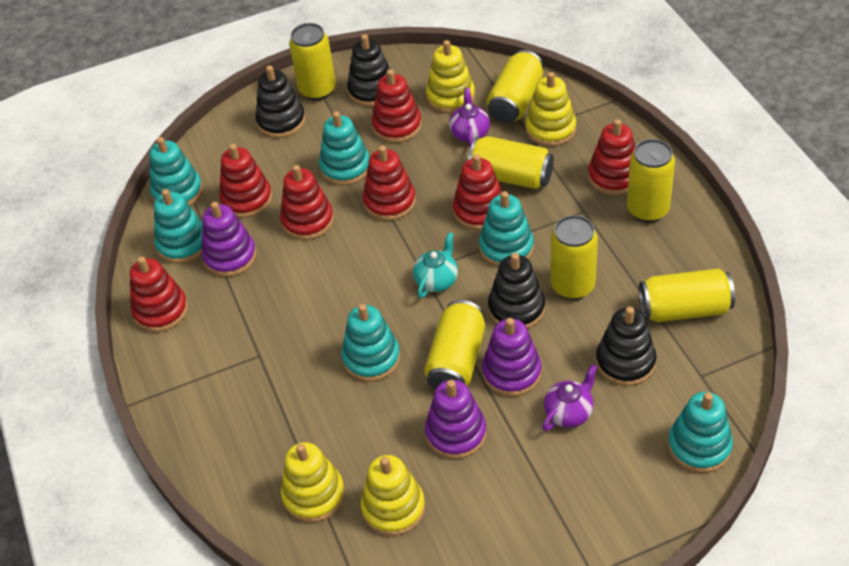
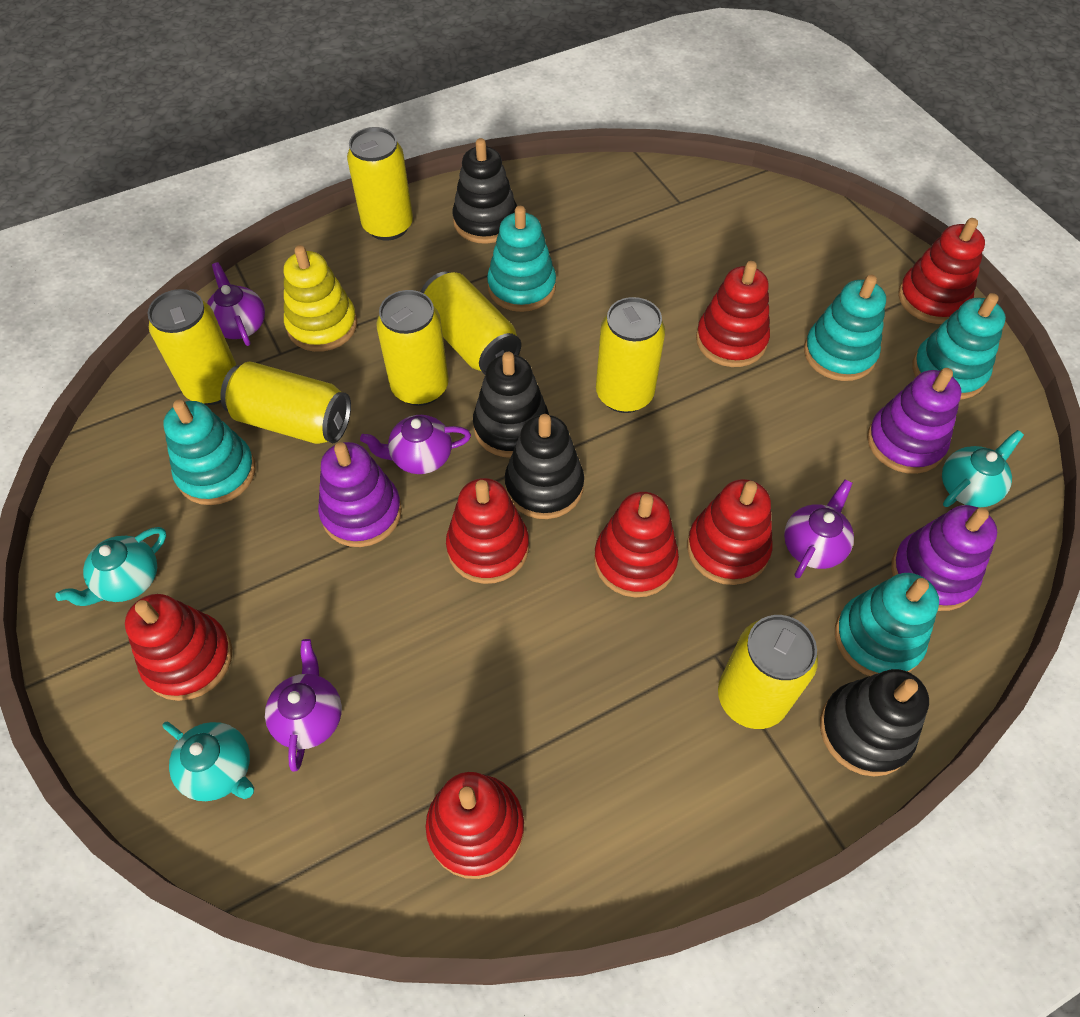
purple teapot: [449,88,490,148] [542,364,597,431] = 2 -> [207,262,265,346] [265,639,342,771] [360,415,471,474] [784,479,854,578] = 4
turquoise stacking toy: [150,137,203,206] [154,189,203,264] [319,111,370,186] [341,304,400,382] [479,191,534,267] [668,392,733,473] = 6 -> [163,400,256,505] [487,206,556,312] [804,275,886,381] [835,573,939,676] [913,293,1006,399] = 5
turquoise teapot: [413,232,458,298] = 1 -> [55,527,166,606] [163,722,254,801] [942,430,1024,507] = 3
yellow stacking toy: [281,442,345,522] [361,455,425,536] [426,40,475,113] [525,72,576,147] = 4 -> [284,245,357,352] = 1

